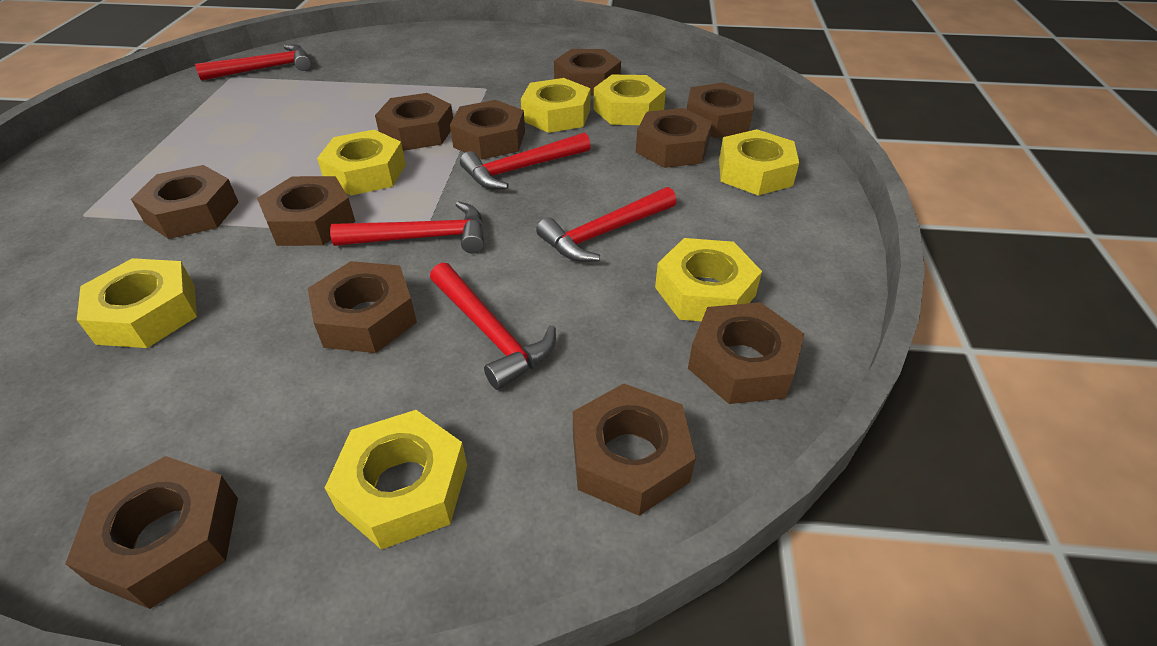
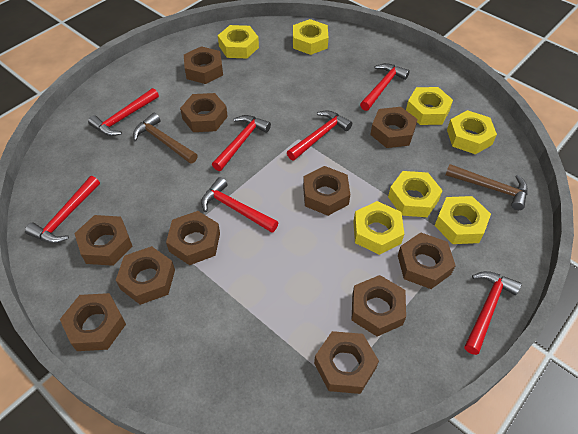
brown hammer: none = 0 -> [133,113,198,164] [445,164,528,210] = 2
red hammer: [195,45,311,81] [330,201,484,254] [430,262,556,390] [460,132,591,189] [536,187,676,262] = 5 -> [25,176,100,243] [88,88,159,136] [201,177,278,233] [212,115,271,171] [287,111,352,160] [360,63,410,111] [464,271,522,355] = 7

